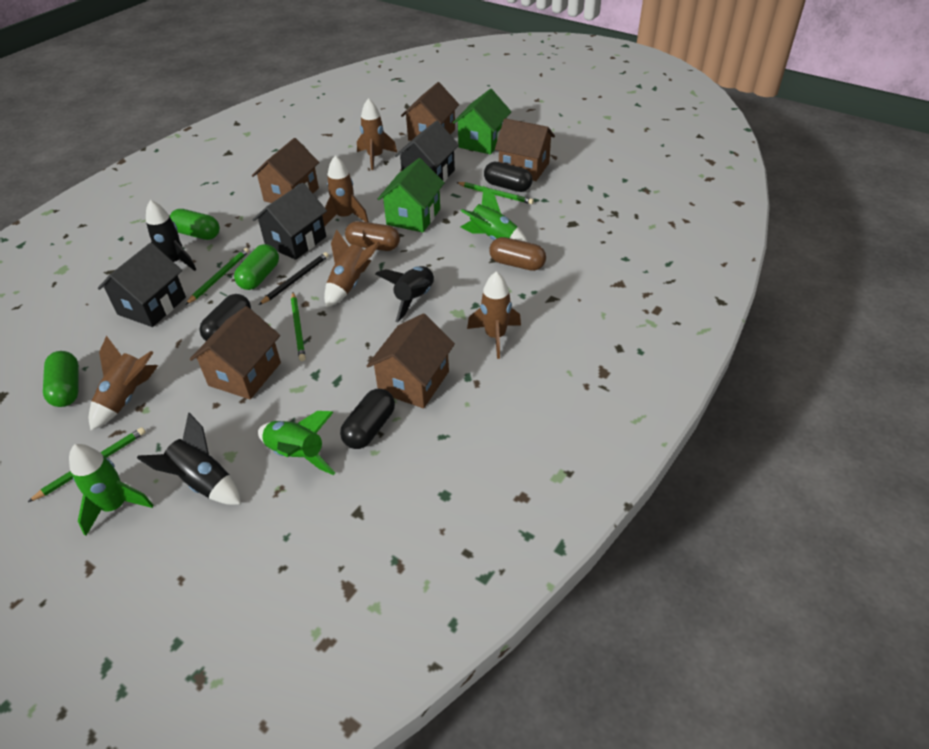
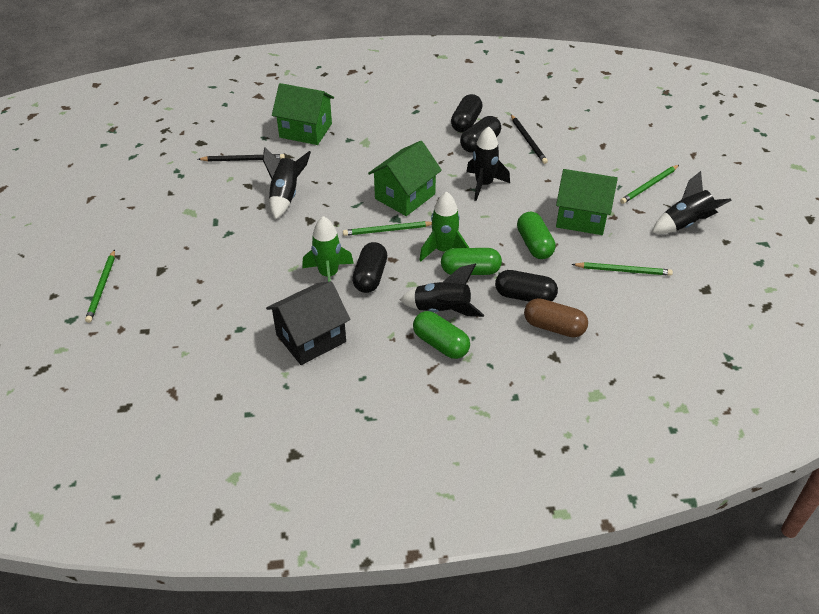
black capsule: [199,294,251,341] [340,389,395,449] [484,162,532,192] = 3 -> [352,242,387,293] [451,94,483,133] [460,116,501,152] [495,270,558,301] = 4
black house: [98,243,186,327] [252,183,327,260] [395,121,459,182] = 3 -> [266,281,350,365] = 1
black pencil: [259,252,329,305] = 1 -> [198,154,285,161] [511,115,548,164] = 2
black rocket: [137,413,241,505] [146,200,196,271] [375,266,435,322] = 3 -> [263,147,311,219] [400,264,484,317] [466,126,510,201] [652,171,732,234] = 4
brown capsule: [345,221,400,251] [489,237,546,271] = 2 -> [524,298,588,337] = 1
brown house: [190,306,281,399] [252,138,319,203] [367,313,455,408] [401,82,459,141] [495,118,555,181] = 5 -> none = 0
brown rocket: [89,335,158,430] [322,156,369,227] [324,229,380,308] [357,98,397,170] [467,271,521,359] = 5 -> none = 0
green house: [378,158,445,233] [453,89,511,155] = 2 -> [272,83,334,145] [368,141,442,216] [556,169,618,235] = 3
green rocket: [69,444,154,536] [258,411,335,475] [461,186,527,242] = 3 -> [302,216,354,282] [419,192,469,261] = 2

